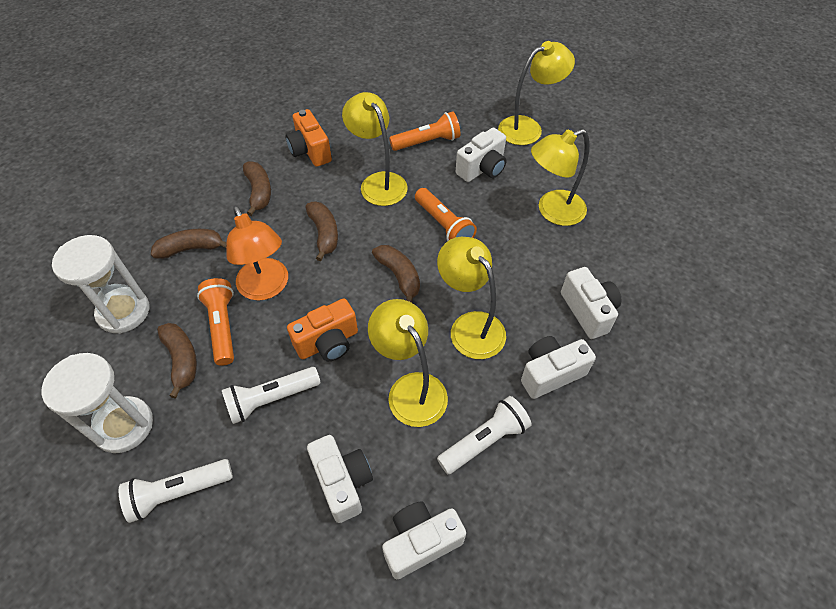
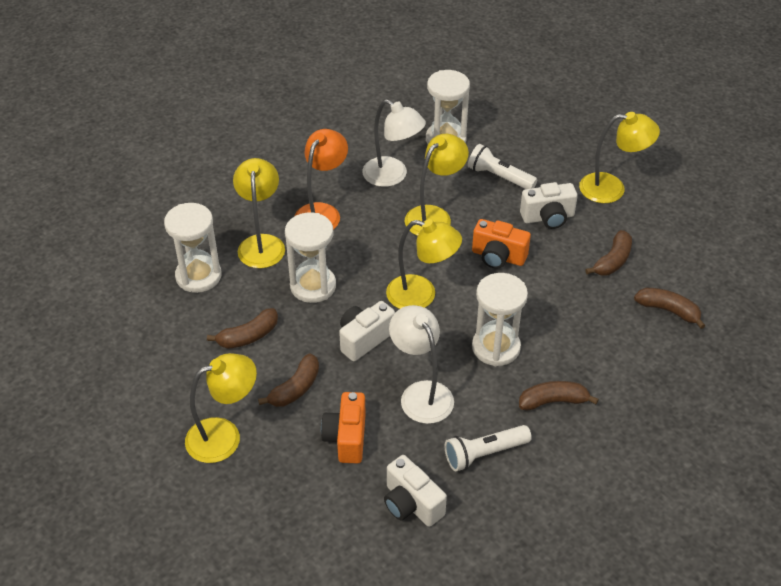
orange flashlight: [197,278,234,366] [389,111,460,151] [415,188,477,241] = 3 -> none = 0
white camera: [307,435,373,523] [382,501,466,579] [456,128,506,182] [521,336,596,399] [561,267,621,339] = 5 -> [339,301,395,361] [384,455,447,527] [520,182,578,229] = 3
white flashlight: [119,459,233,523] [222,367,321,424] [437,396,532,474] = 3 -> [445,425,532,472] [468,144,537,189] = 2
white hourglass: [42,353,153,453] [52,235,149,334] = 2 -> [164,203,221,293] [285,213,336,303] [426,70,470,144] [472,273,528,366] = 4
white lamp: none = 0 -> [362,99,426,187] [389,305,454,424] = 2

